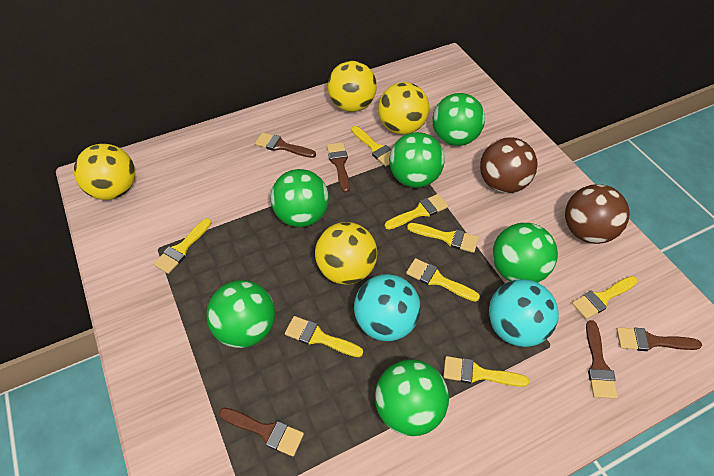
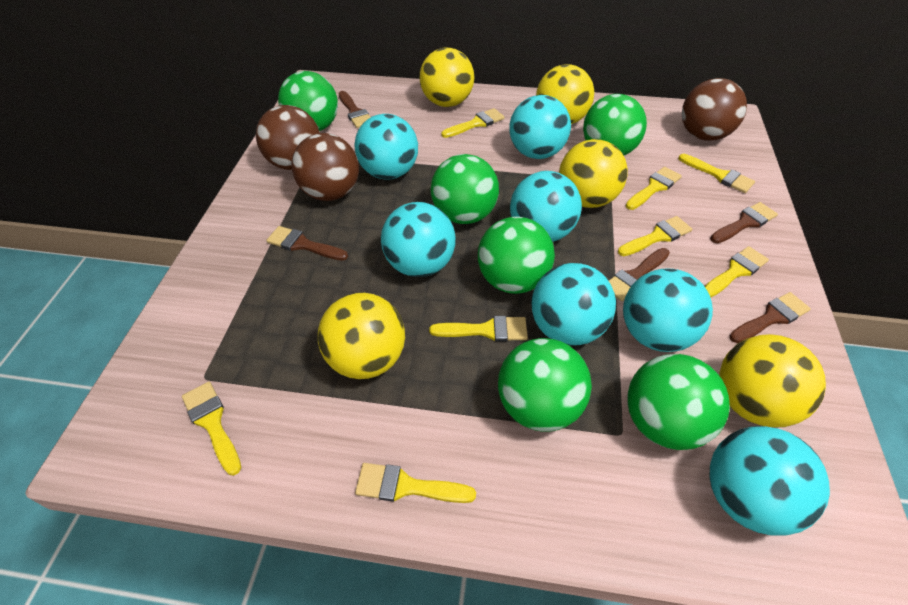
brown ball: [480,137,538,193] [565,184,630,244] = 2 -> [256,105,320,170] [291,133,359,201] [682,78,747,141] = 3
turquoise ball: [354,274,420,341] [489,279,559,347] = 2 -> [354,114,418,180] [381,202,456,277] [510,95,571,159] [510,171,582,242] [531,263,616,346] [623,268,713,352] [709,426,830,536] = 7
yellow ball: [74,144,135,200] [315,222,377,285] [328,61,377,112] [378,82,429,135] = 4 -> [318,293,405,379] [420,48,474,107] [536,64,594,124] [559,139,628,208] [719,334,826,428] = 5

